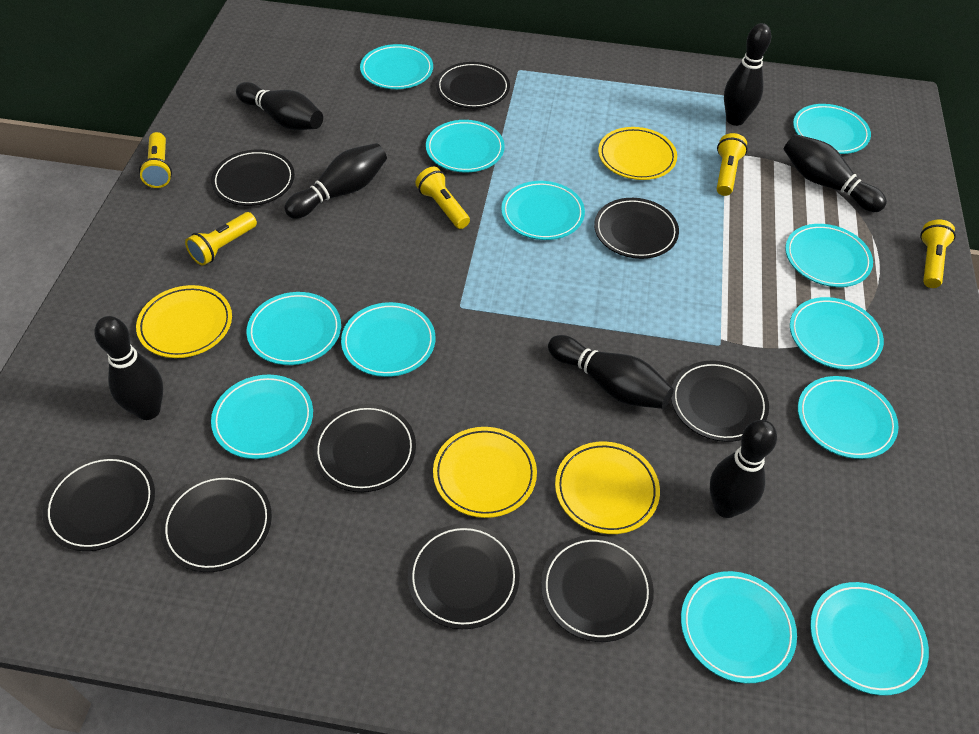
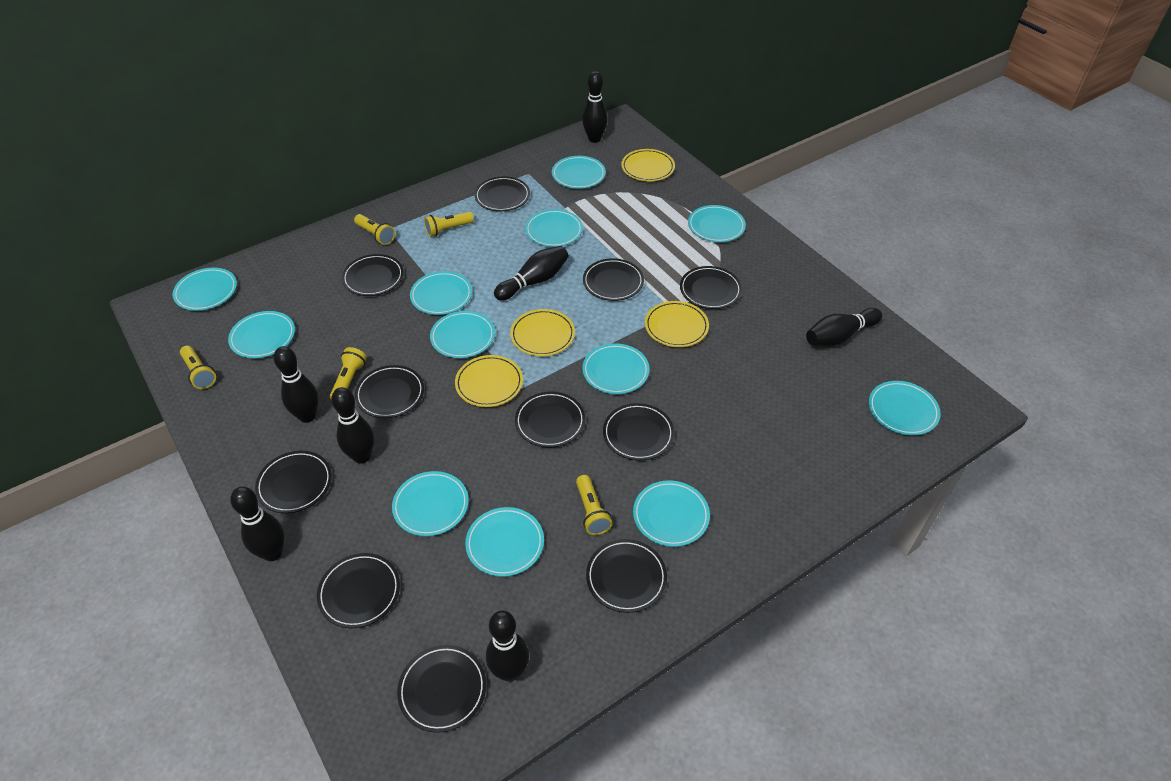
black plate: [43,455,155,551] [160,473,272,572] [211,149,295,206] [313,404,416,492] [408,524,520,629] [436,62,510,109] [541,535,654,642] [594,198,679,259] [671,361,769,442] = 9 -> [255,451,332,513] [317,553,400,628] [342,254,404,296] [355,365,424,418] [397,645,486,733] [475,176,530,211] [515,392,585,448] [583,258,644,301] [586,539,667,613] [603,403,674,461] [680,266,742,309] = 11

